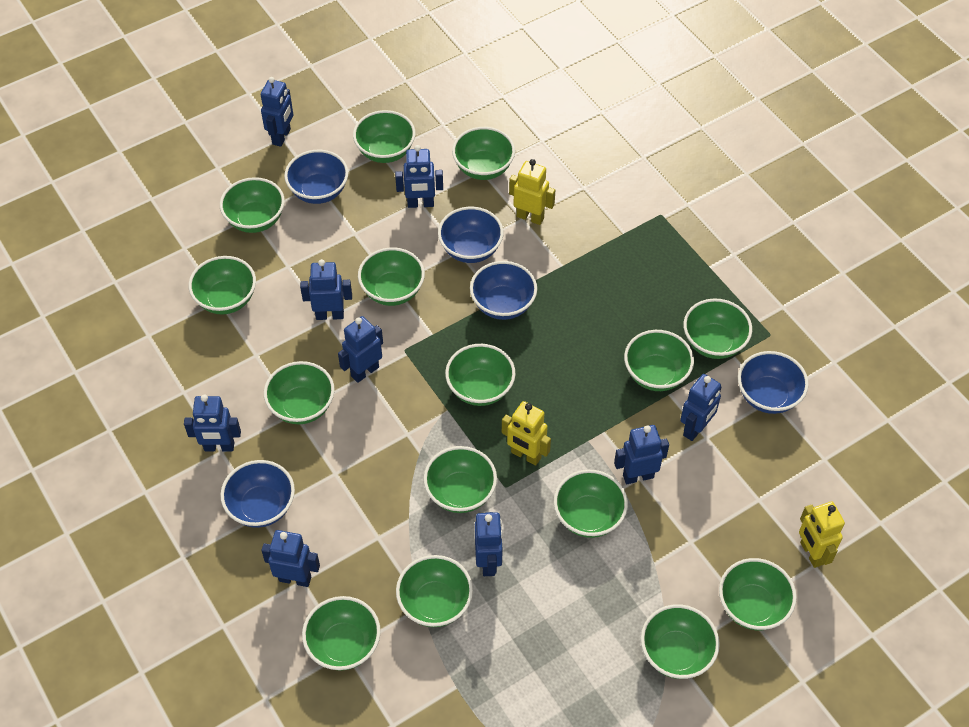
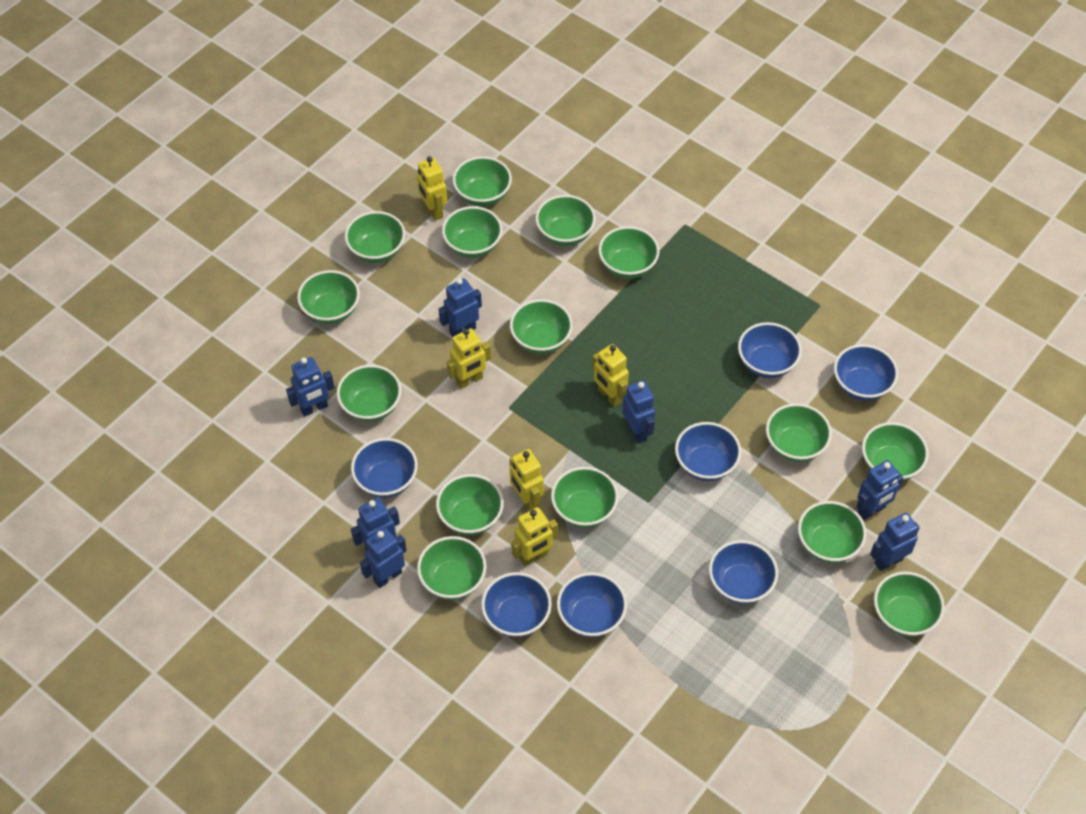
blue bowl: [220,460,295,528] [284,150,348,204] [438,207,504,263] [470,261,537,320] [738,351,809,414] = 5 -> [351,438,418,498] [481,572,552,637] [557,572,627,638] [675,422,741,481] [709,540,778,604] [738,322,802,378] [834,344,898,401] = 7
blue robot: [184,394,241,451] [261,77,293,147] [261,530,320,587] [300,259,352,320] [338,316,383,383] [395,145,443,208] [475,512,503,576] [614,425,669,484] [680,374,722,441] = 9 -> [286,357,335,417] [351,498,400,550] [360,528,407,588] [439,278,482,337] [622,380,655,443] [856,460,903,520] [870,513,920,571] = 7
yellow robot: [502,401,551,466] [509,159,555,225] [799,501,845,568] = 3 -> [417,156,447,221] [447,328,491,389] [510,449,544,511] [511,507,558,566] [592,344,629,407] = 5

